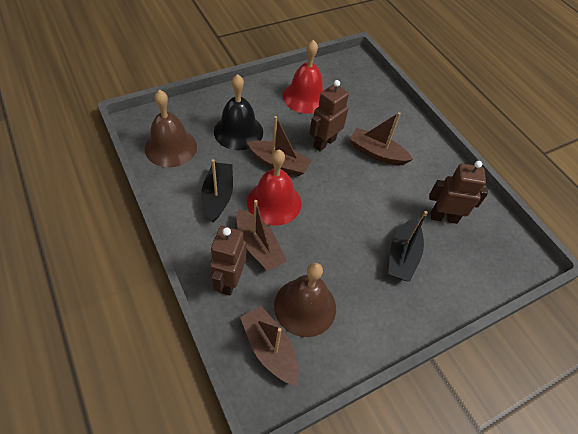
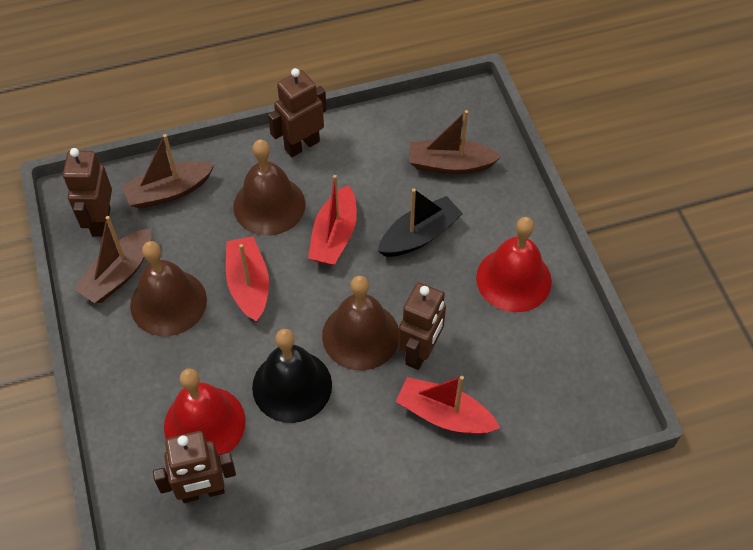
black boat: [201,159,233,222] [388,211,428,282] = 2 -> [378,188,463,257] = 1
brown bell: [145,90,197,168] [274,263,336,337] = 2 -> [130,241,207,336] [233,140,306,235] [322,276,399,370] = 3
brown boat: [237,200,287,271] [240,306,299,386] [247,116,312,176] [350,112,413,165] = 4 -> [74,216,151,303] [122,134,215,209] [409,110,502,174] = 3
brown robot: [210,226,246,296] [309,80,349,151] [429,161,488,224] = 3 -> [63,148,112,237] [153,431,236,503] [268,68,327,157] [398,282,446,370] = 4
red boat: none = 0 -> [226,236,269,322] [308,175,357,265] [396,376,500,434] = 3

